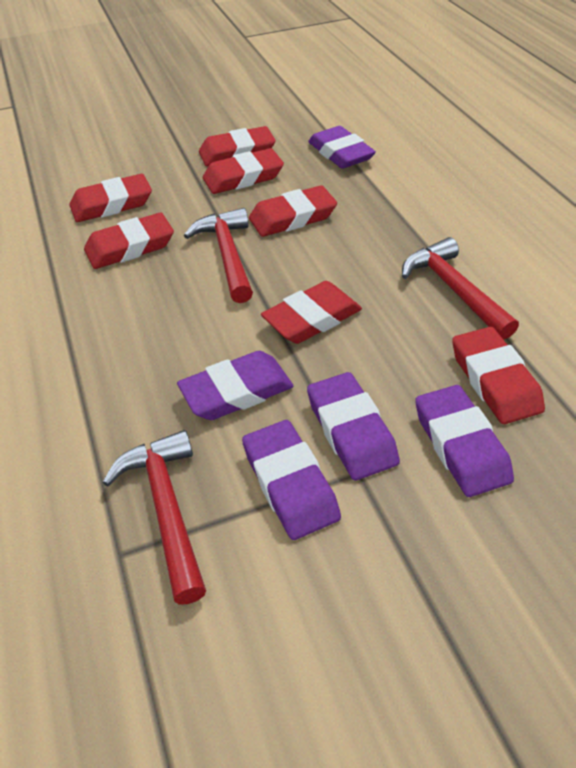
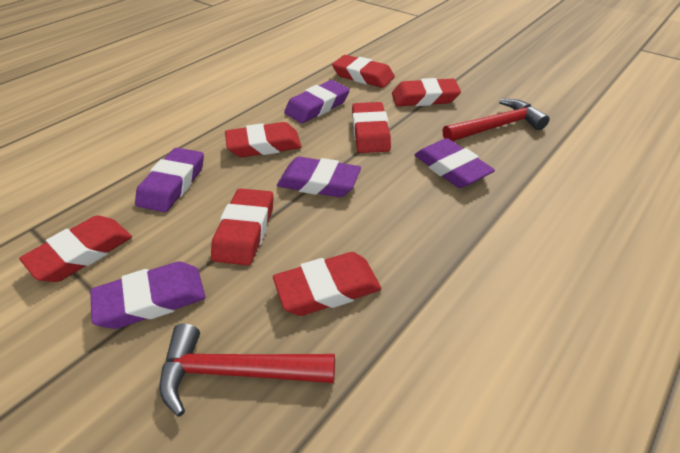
red hammer: [102,430,206,604] [184,208,253,303] [402,237,519,340] = 3 -> [159,324,335,416] [443,99,550,141] = 2

